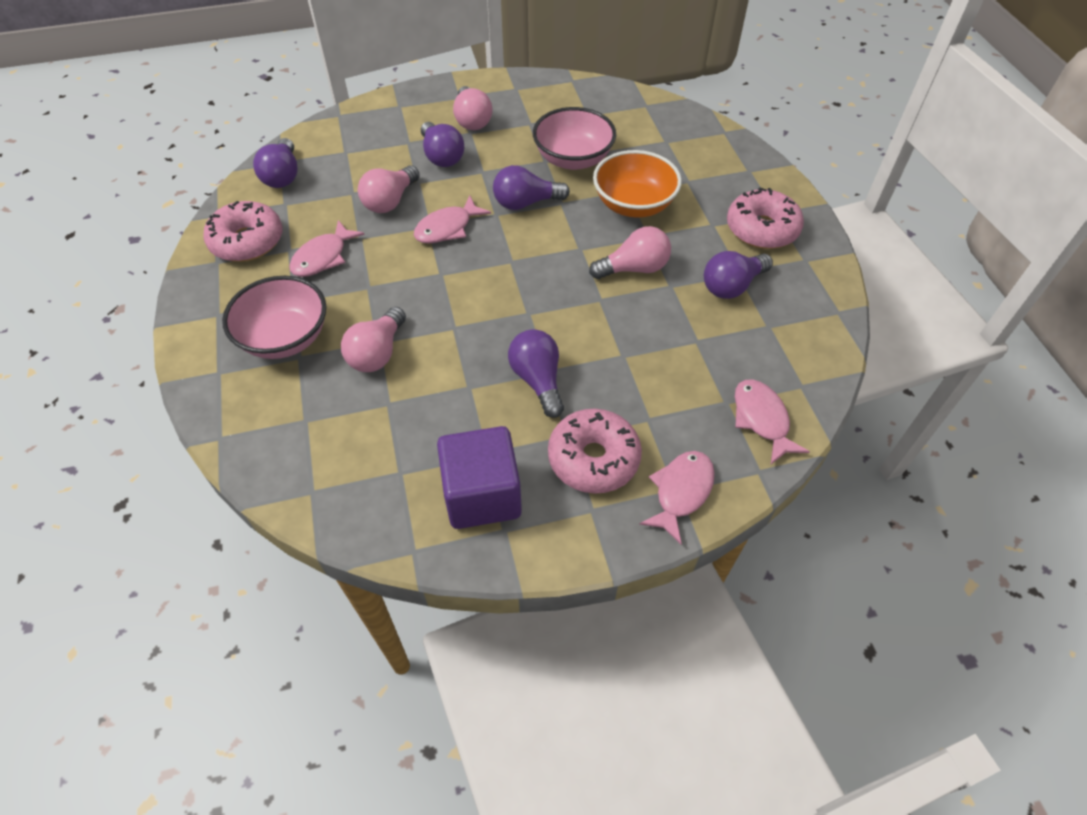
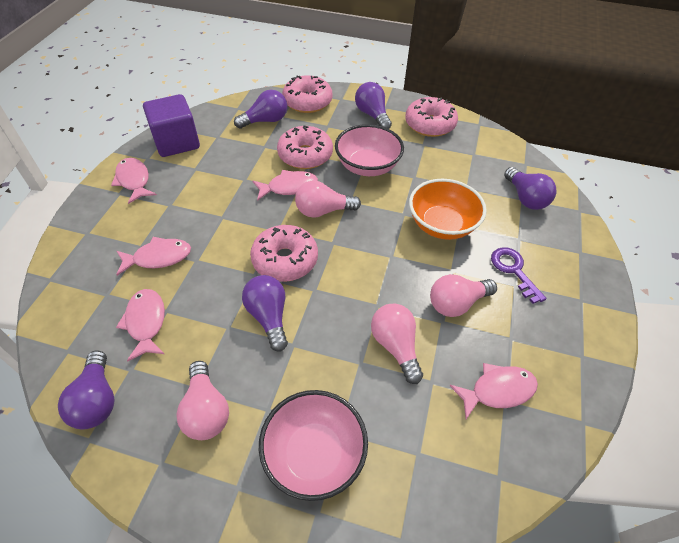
pink donut: [203,201,282,262] [548,408,642,494] [727,188,804,249] = 3 -> [250,225,318,282] [277,126,333,169] [282,75,333,113] [405,97,458,137] = 4
pink fish: [289,220,365,277] [414,196,491,243] [639,451,715,544] [735,379,810,464] = 4 -> [111,158,157,204] [116,237,191,276] [116,289,165,362] [253,170,318,201] [449,363,538,419] = 5
purple key: none = 0 -> [491,247,547,304] = 1

